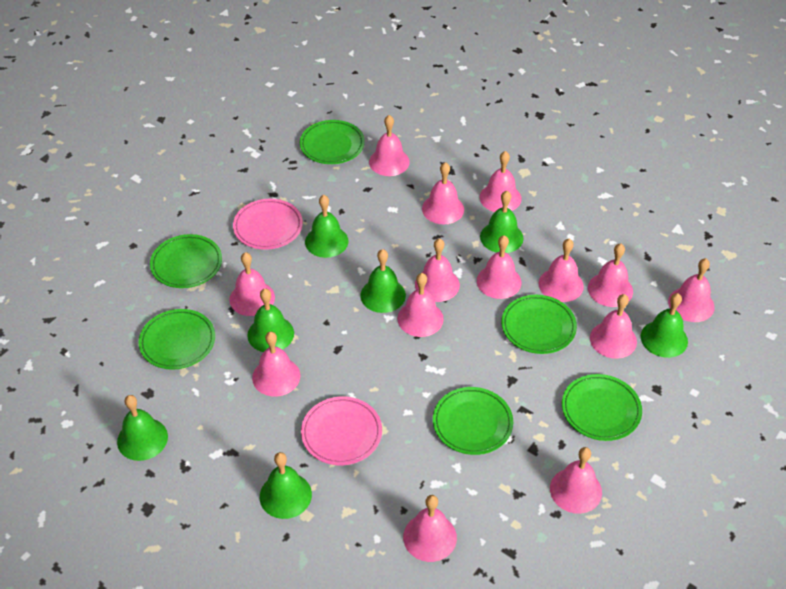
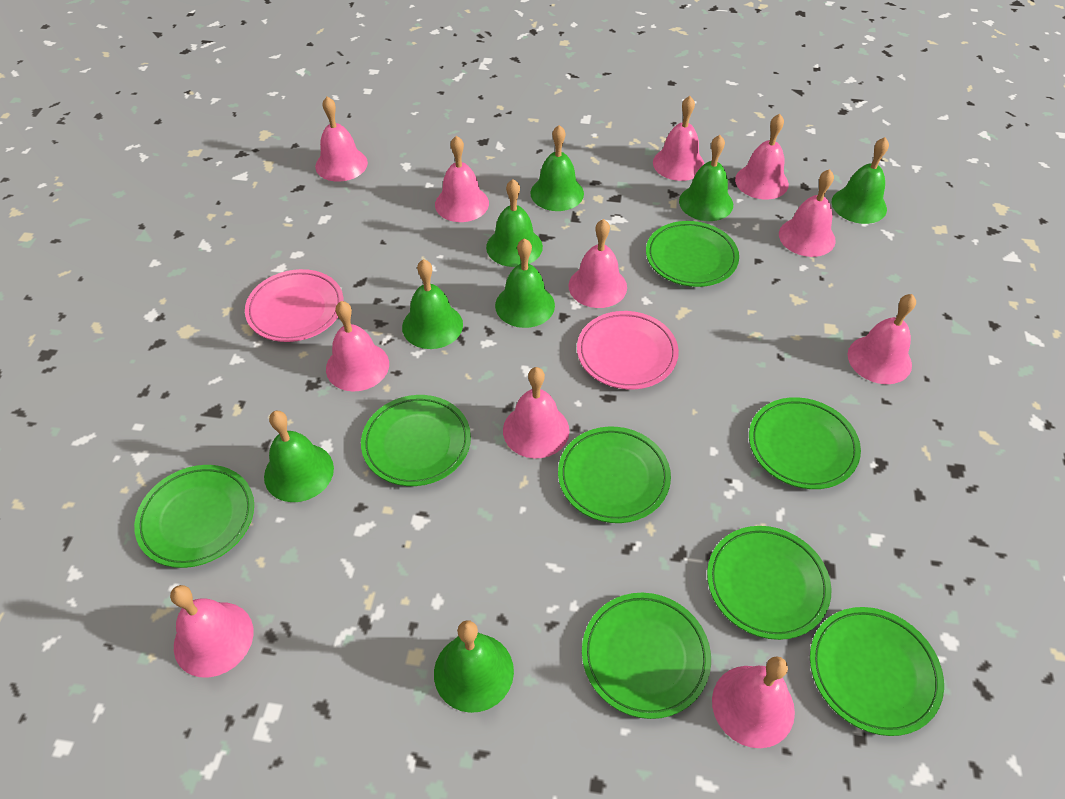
green bell: [117,395,168,461] [247,289,294,352] [260,452,312,519] [305,195,348,258] [361,249,406,313] [480,191,523,253] [641,293,688,358] = 7 -> [264,411,334,502] [402,259,463,349] [434,620,514,713] [486,179,543,267] [495,238,555,328] [530,125,584,211] [679,135,733,221] [832,137,889,224] = 8
green plate: [139,309,215,370] [150,234,222,288] [300,120,365,164] [433,387,513,455] [501,295,577,354] [562,374,642,441] = 6 -> [134,465,254,568] [361,395,471,486] [558,427,671,523] [582,593,711,719] [646,221,739,287] [707,526,832,640] [749,397,861,489] [810,607,944,736] = 8
pink bell: [229,252,275,316] [252,332,300,397] [369,115,410,176] [397,273,444,337] [403,495,457,562] [415,238,460,302] [422,162,464,224] [477,235,521,299] [480,151,522,212] [539,239,584,302] [550,447,602,514] [588,244,633,307] [590,294,637,359] [668,258,715,322] = 14 -> [170,585,253,678] [315,97,368,182] [326,301,389,391] [435,136,489,222] [503,367,569,459] [569,219,627,308] [653,96,705,181] [712,656,795,748] [735,114,789,199] [779,169,836,257] [848,294,916,384] = 11

